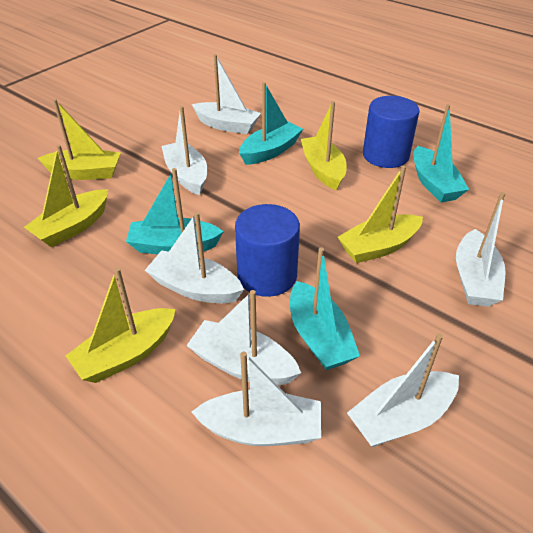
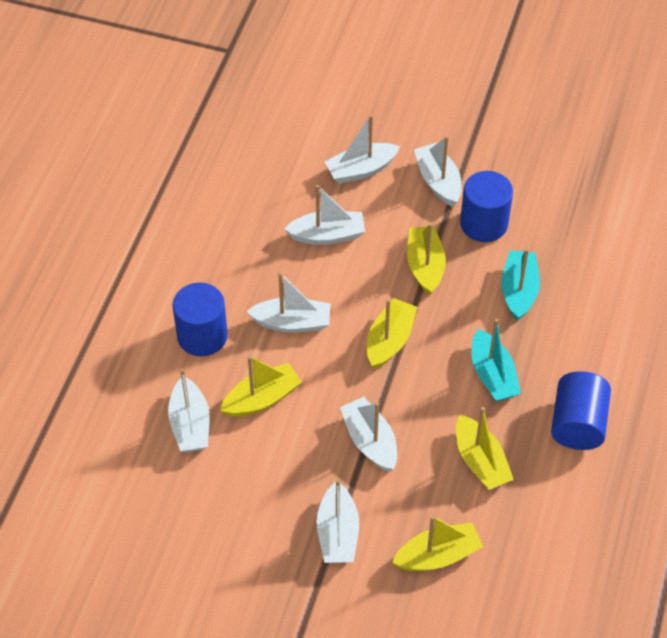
blue cylinder: [235,204,300,297] [363,96,420,168] = 2 -> [172,283,228,356] [460,171,513,242] [551,371,611,450] = 3
turquoise boat: [126,168,224,254] [239,82,303,165] [290,247,360,370] [414,104,469,202] = 4 -> [472,319,521,402] [501,249,540,321] = 2

